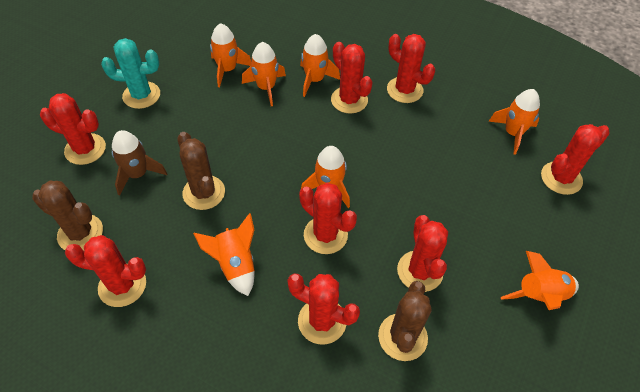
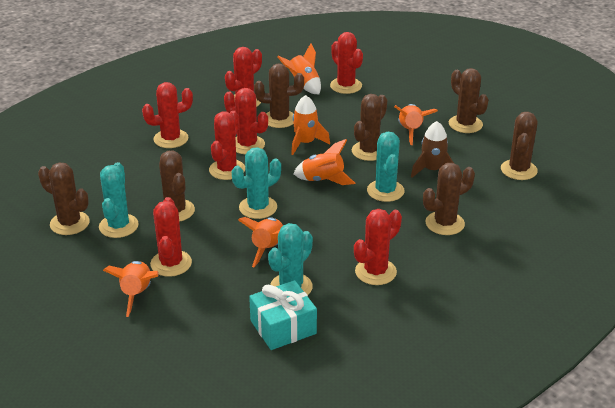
brown cactus: [32,181,103,251] [177,132,225,210] [378,281,431,361] = 3 -> [38,163,90,235] [159,151,195,222] [254,63,304,128] [352,94,387,161] [423,163,475,235] [449,68,489,133] [501,112,538,180] = 7
orange rocket: [193,213,255,296] [210,23,251,87] [242,42,286,106] [300,34,340,97] [301,146,350,208] [488,89,540,155] [501,251,579,310] = 7 -> [103,261,159,317] [238,217,283,267] [277,43,321,94] [291,95,330,155] [293,139,355,185] [394,104,438,145] = 6
red cactus: [40,93,106,165] [65,235,146,307] [287,274,360,345] [299,183,357,254] [331,42,373,114] [387,34,435,103] [397,215,448,292] [541,124,610,195] = 8 -> [142,82,193,148] [150,197,192,277] [209,111,245,180] [224,88,268,154] [225,47,262,107] [330,32,363,94] [354,209,402,285] = 7
turquoise cactus: [101,38,160,109] = 1 -> [99,162,138,238] [232,147,281,219] [268,223,313,295] [367,132,405,202] = 4
turquoise gift: none = 0 -> [249,280,317,350] = 1

